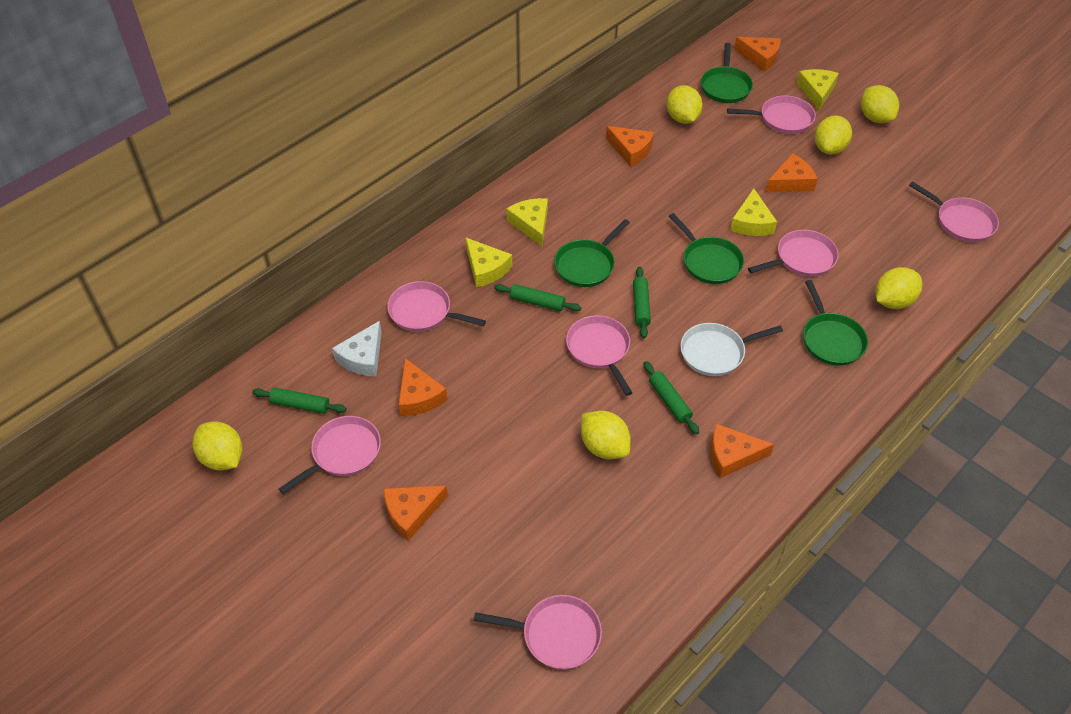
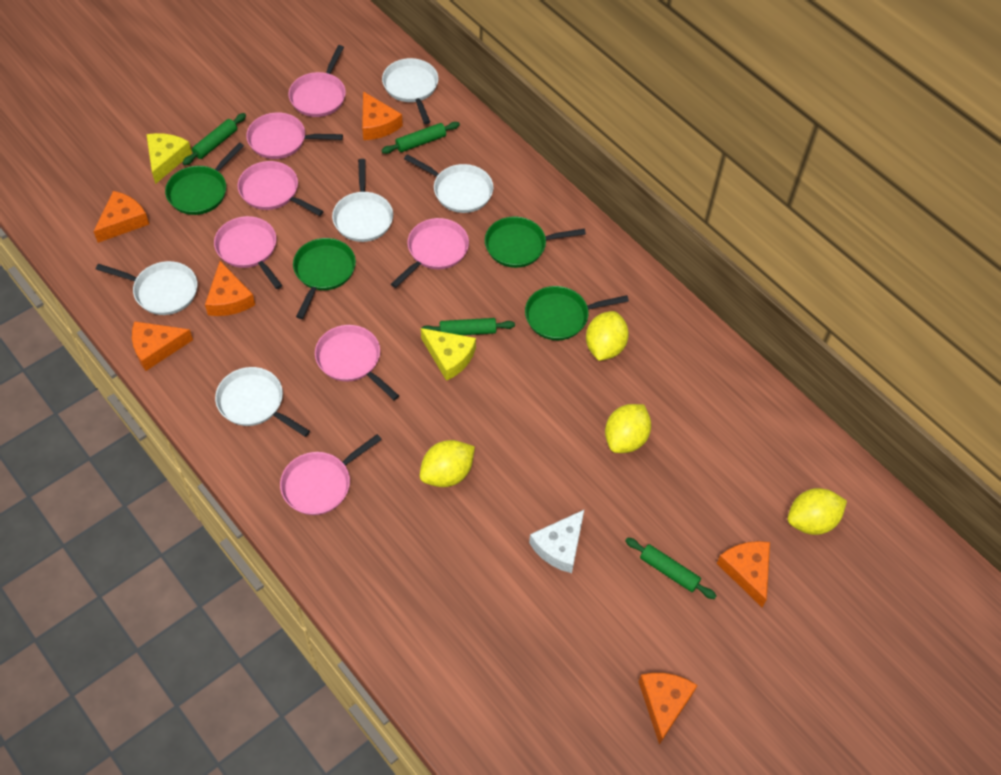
white pan: [680,323,783,376] = 1 -> [96,261,197,315] [215,367,310,437] [332,159,393,242] [382,58,438,124] [404,154,493,213] = 5
yellow cheese: [466,238,512,287] [506,198,548,246] [730,188,777,236] [796,69,839,110] = 4 -> [146,133,192,184] [421,328,476,381] = 2
yellow lemon: [193,421,242,470] [581,411,631,459] [667,85,703,124] [815,116,852,155] [861,85,899,123] [876,267,922,309] = 6 -> [420,440,475,487] [586,311,629,361] [605,404,651,453] [788,488,847,535] = 4

